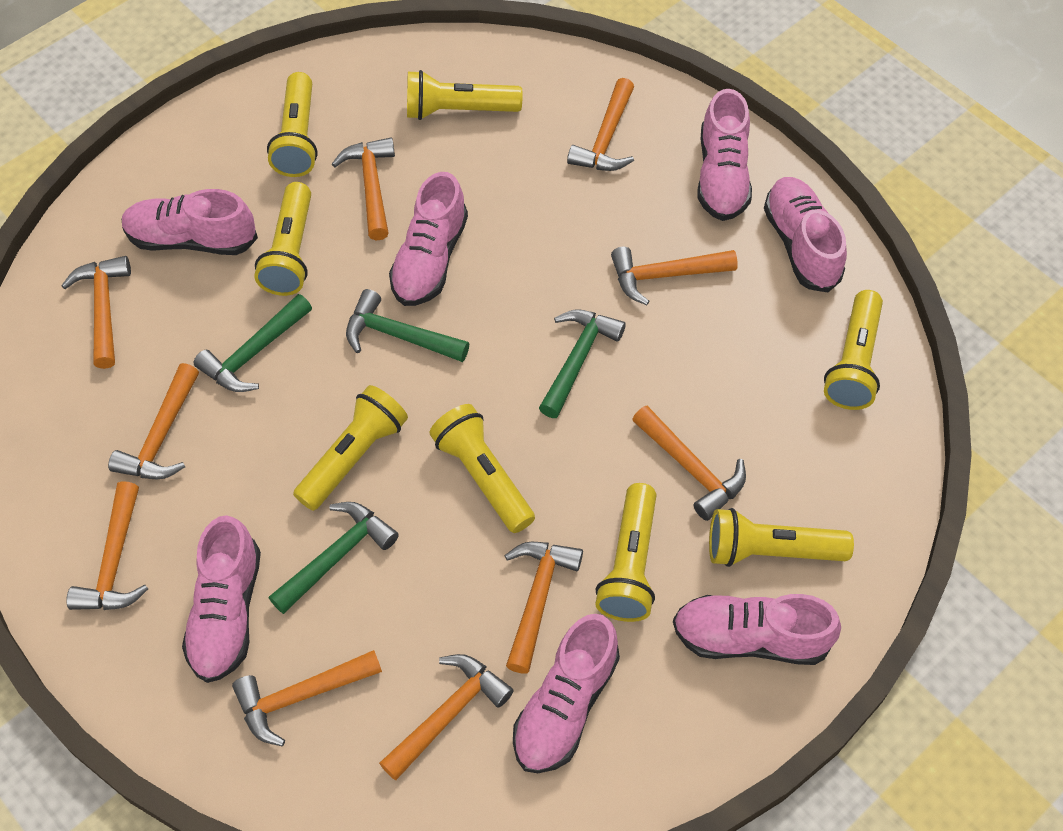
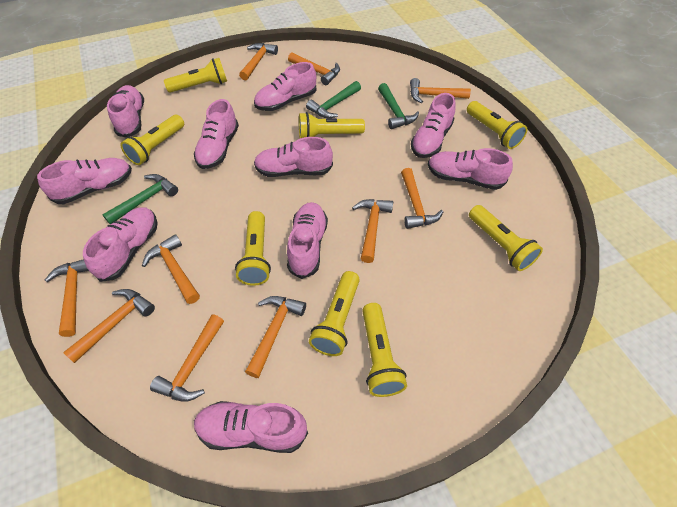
green hammer: [194,294,312,392] [269,502,399,614] [346,289,469,362] [539,310,626,418] = 4 -> [102,174,178,224] [306,81,361,118] [378,83,419,129] = 3
pink shoe: [122,189,258,255] [182,515,261,683] [389,172,468,306] [513,614,620,773] [673,594,841,665] [698,89,752,221] [764,177,847,292] = 7 -> [37,158,132,204] [83,207,157,282] [107,85,144,137] [194,99,239,169] [194,401,308,453] [254,62,317,111] [254,137,333,177] [287,202,328,279] [411,93,456,158] [428,148,513,190] = 10

